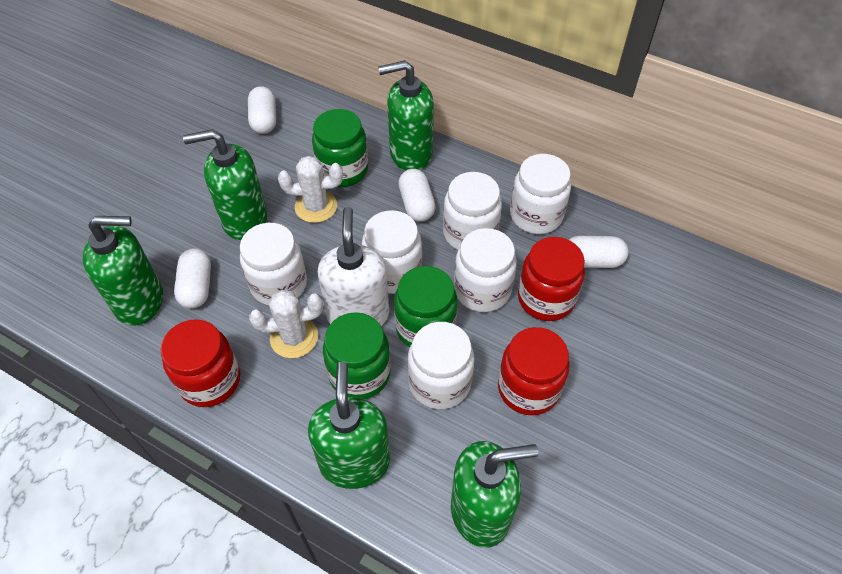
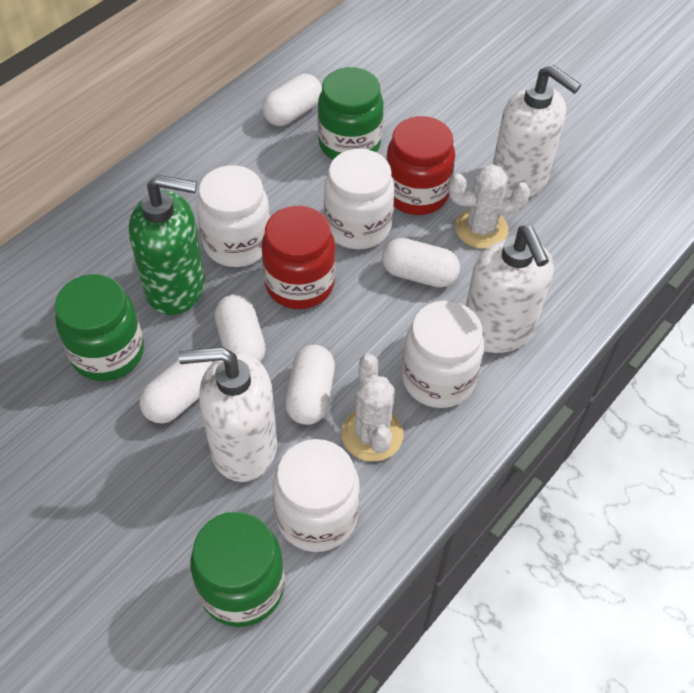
green soap dispenser: [83,216,163,326] [183,130,267,240] [308,362,390,489] [378,60,434,170] [451,441,538,548] = 5 -> [129,175,205,315] = 1
red jar: [161,319,240,407] [498,327,570,415] [518,237,585,321] = 3 -> [261,206,336,309] [386,116,455,215] = 2
white capsule: [174,248,211,309] [248,86,276,134] [398,169,436,222] [569,236,629,268] = 4 -> [139,360,213,424] [215,294,266,362] [262,74,322,126] [285,345,335,425] [382,238,460,287] = 5
white jar: [240,223,307,306] [362,210,422,294] [408,322,475,409] [443,172,502,250] [454,228,517,312] [510,154,571,234] = 6 -> [197,165,270,267] [273,439,360,552] [324,149,395,249] [402,301,484,408] = 4
white soap dispenser: [318,207,389,326] = 1 -> [178,347,277,482] [466,226,554,353] [493,64,581,198] = 3

